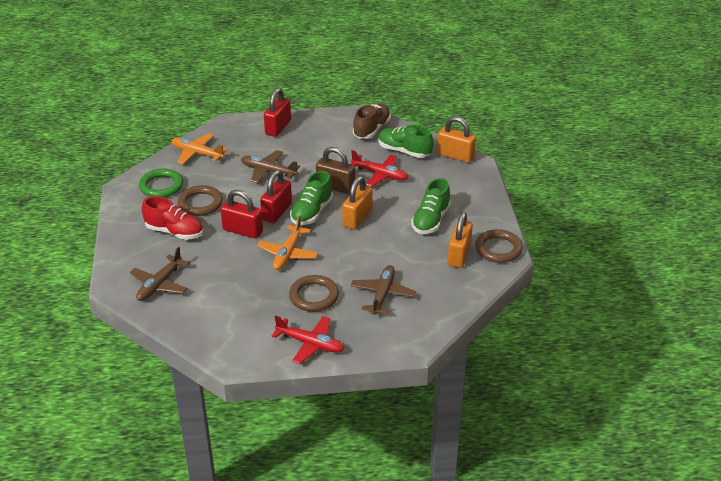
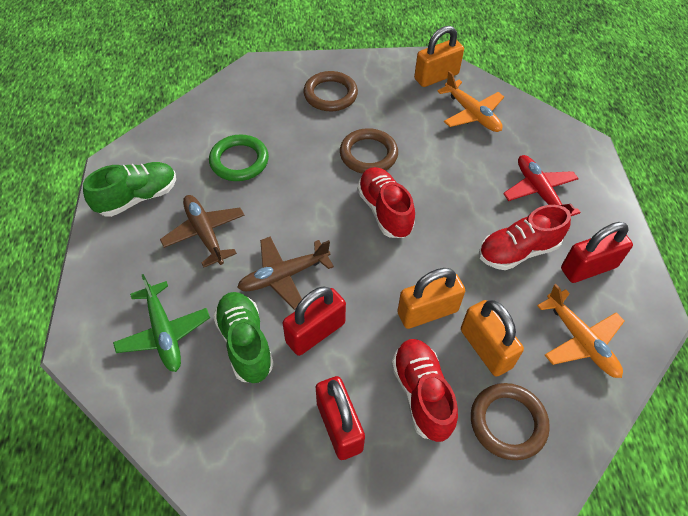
brown padlock: [316,147,355,194] = 1 -> none = 0
brown plane: [130,247,190,301] [241,150,300,183] [351,265,416,315] = 3 -> [160,195,245,268] [237,236,334,310] = 2
brown shoe: [353,103,391,139] = 1 -> none = 0
green plane: none = 0 -> [113,274,210,372] = 1
green shoe: [290,171,333,225] [378,125,434,158] [411,178,451,234] = 3 -> [83,162,176,217] [213,292,274,383] = 2
red plane: [272,315,344,364] [351,150,409,187] = 2 -> [503,155,581,216] = 1
red shoe: [142,196,203,240] = 1 -> [357,167,415,238] [392,339,458,442] [479,205,571,270] = 3

